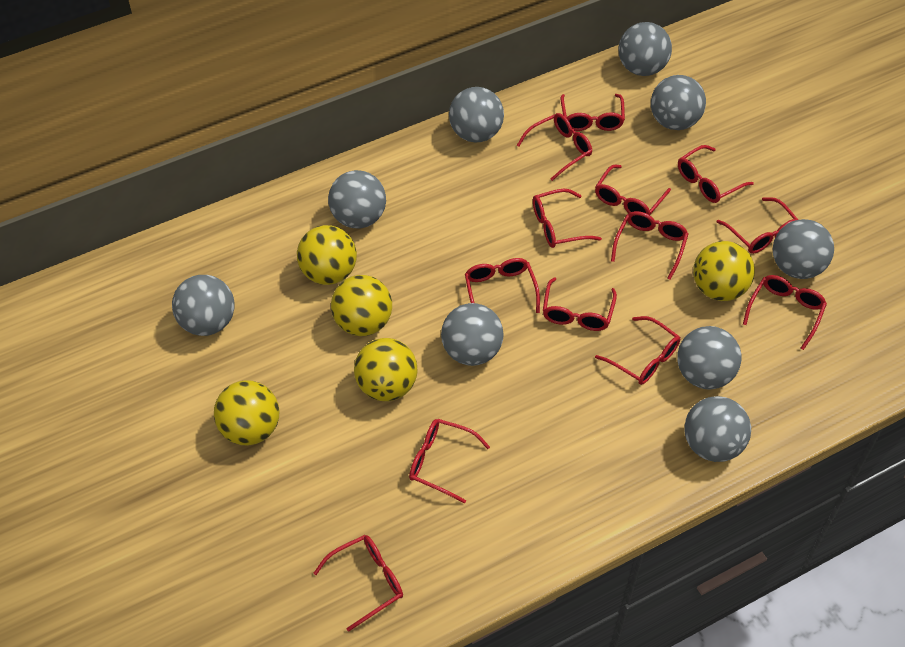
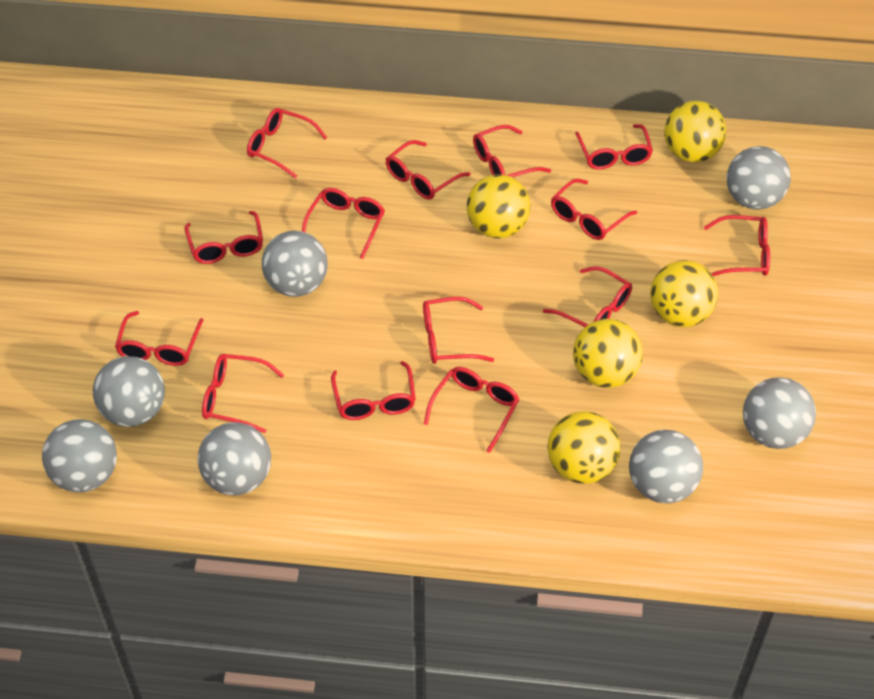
grey ball: [172,275,235,336] [328,170,386,228] [441,303,504,366] [449,87,504,142] [618,22,672,76] [651,75,706,130] [677,326,741,389] [684,396,751,462] [773,219,834,279] = 9 -> [42,419,117,493] [93,356,165,427] [198,422,271,495] [262,231,328,297] [629,430,703,503] [726,146,791,210] [743,377,816,449] = 7
red glasses: [314,535,403,631] [409,419,490,504] [465,258,540,313] [517,113,592,181] [533,189,602,248] [543,277,617,331] [561,94,625,131] [595,165,671,215] [595,316,680,385] [611,211,689,280] [678,145,754,203] [716,197,798,254] [743,275,827,350] = 13 -> [115,311,203,366] [185,211,263,264] [202,354,284,433] [247,108,327,178] [302,188,385,259] [331,361,416,420] [386,140,471,200] [423,297,494,364] [424,367,519,453] [473,125,551,177] [543,266,632,327] [551,179,637,240] [575,124,653,170] [704,215,770,276] = 14

